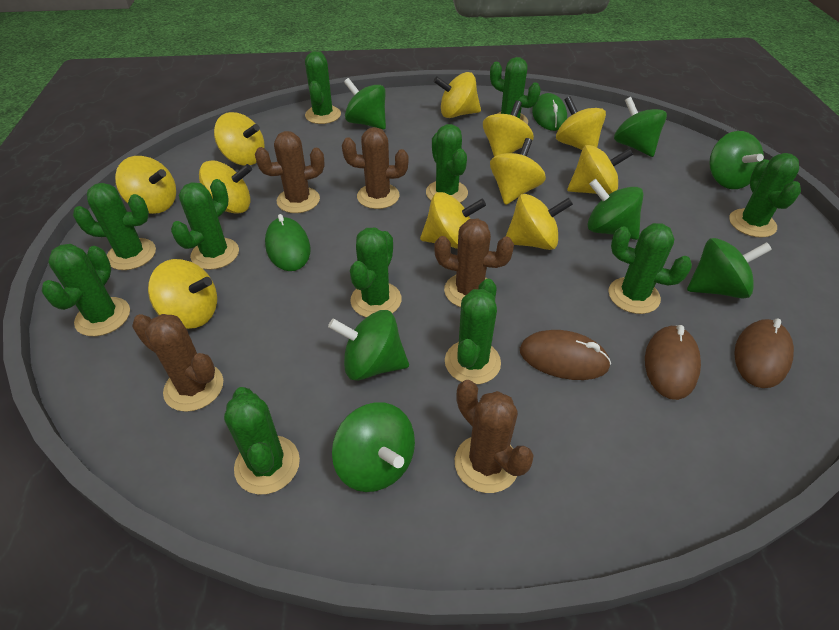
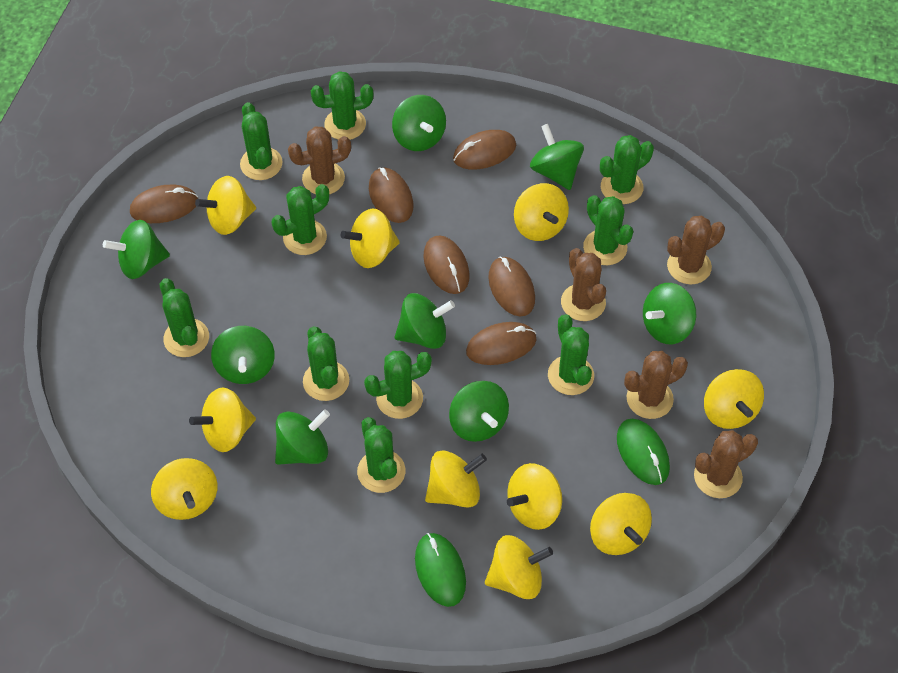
brown mouse: [520,330,611,380] [645,325,701,400] [734,319,794,388] = 3 -> [130,185,198,223] [369,167,414,223] [423,235,470,294] [453,130,516,170] [466,322,537,365] [488,257,535,316] = 6
green cactus: [41,244,130,336] [73,183,156,270] [171,179,239,270] [224,387,300,494] [305,51,341,124] [350,228,402,318] [426,124,468,203] [445,278,501,384] [490,57,541,124] [609,223,692,314] [729,153,801,238] = 11 -> [160,278,209,357] [240,102,283,180] [271,184,329,255] [303,326,349,401] [311,71,373,140] [357,417,405,493] [364,351,432,419] [548,314,594,395] [583,195,633,265] [600,135,654,204] = 10
green spinning top: [328,310,409,381] [332,402,415,492] [344,78,386,129] [588,179,644,240] [614,97,667,157] [687,238,772,299] [709,131,764,189] = 7 -> [103,220,170,279] [211,326,275,384] [275,409,330,465] [392,95,446,151] [395,293,455,349] [449,381,509,442] [530,124,584,190] [643,283,696,344] = 8
yellow spinning top: [115,156,176,214] [148,259,217,329] [199,160,252,214] [214,112,264,165] [420,192,486,249] [434,72,481,118] [483,101,534,157] [490,138,546,205] [506,194,573,250] [556,96,606,150] [567,145,633,195] = 11 -> [151,458,217,520] [189,387,256,452] [195,176,256,235] [341,209,400,268] [425,450,487,507] [485,535,553,599] [507,463,562,530] [514,183,569,241] [590,493,652,555] [704,369,764,429] = 10

